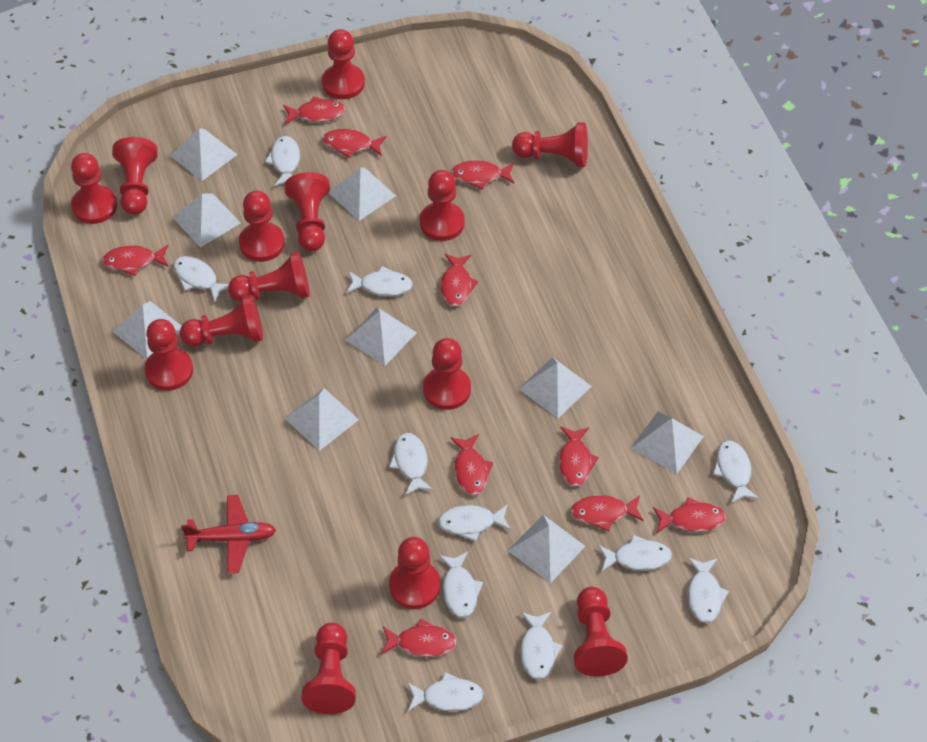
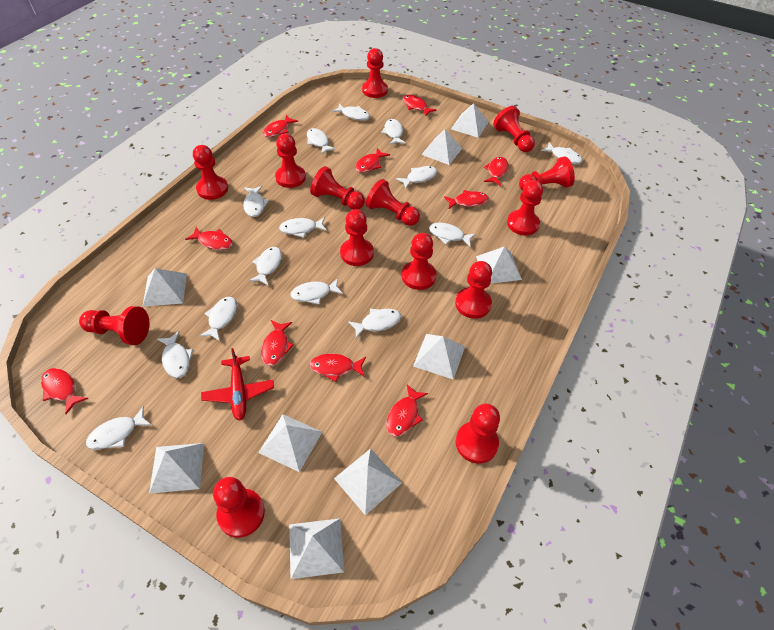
white fish: [173,256,229,302] [265,136,300,186] [346,266,413,296] [389,433,433,495] [407,672,484,711] [438,504,511,541] [439,552,483,618] [520,612,563,680] [598,535,672,572] [688,558,729,623] [713,440,759,503] = 11 -> [86,406,152,450] [157,331,193,378] [199,297,237,341] [243,186,269,217] [249,247,282,285] [279,217,327,238] [290,278,343,304] [307,128,336,155] [332,104,370,120] [348,309,401,338] [381,119,406,145] [396,166,437,189] [429,223,476,247] [541,142,583,164] = 14

